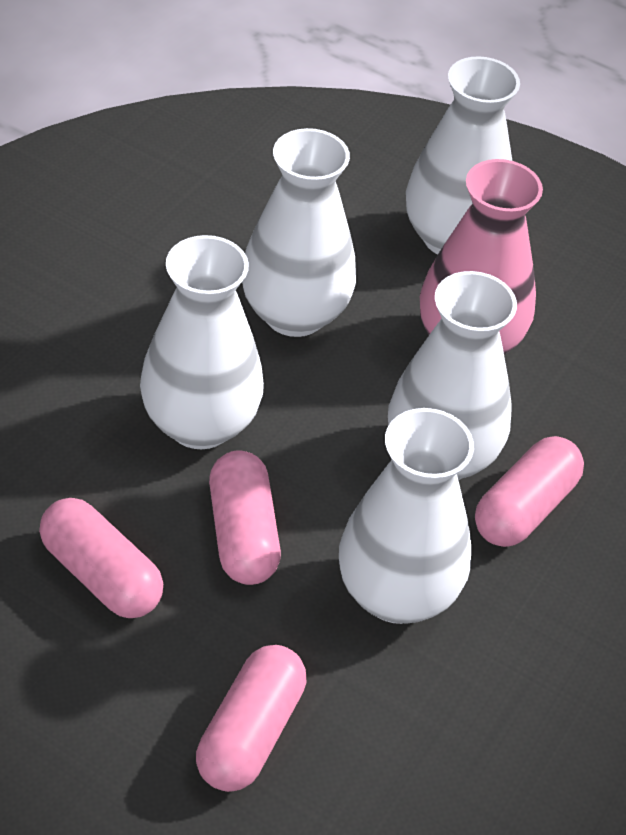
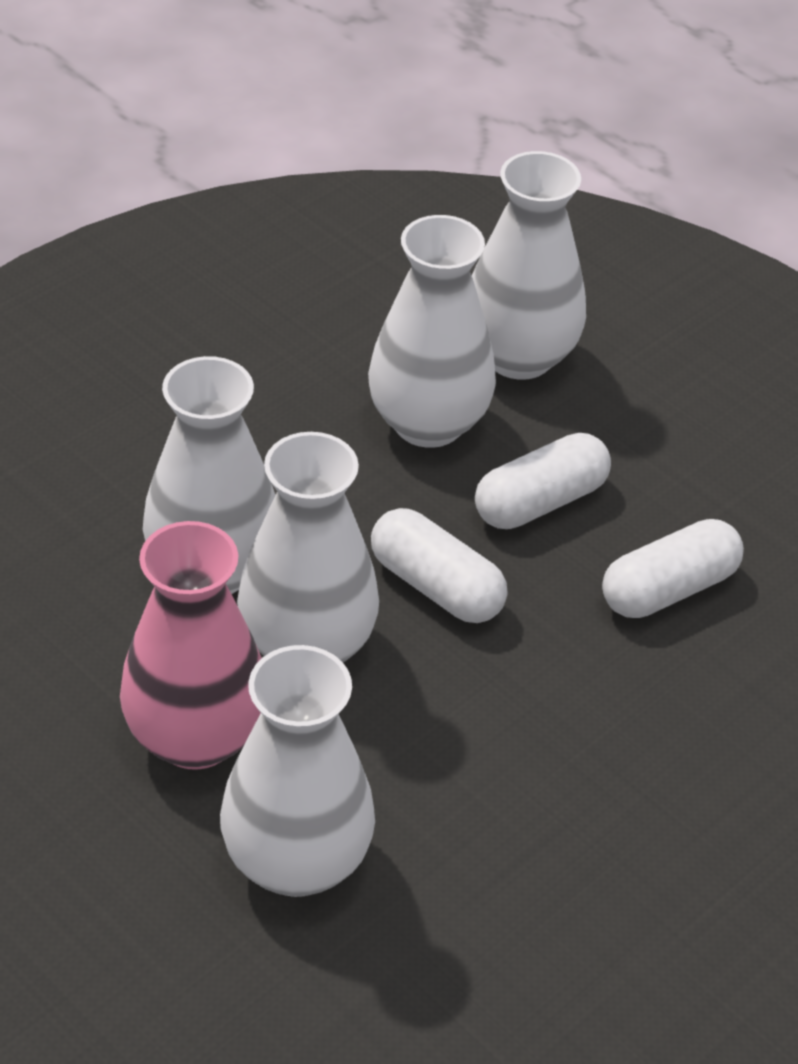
pink capsule: [39,498,163,618] [196,645,306,792] [209,450,281,585] [475,436,584,547] = 4 -> none = 0
white capsule: none = 0 -> [371,508,507,623] [475,433,611,529] [602,519,744,618] = 3

